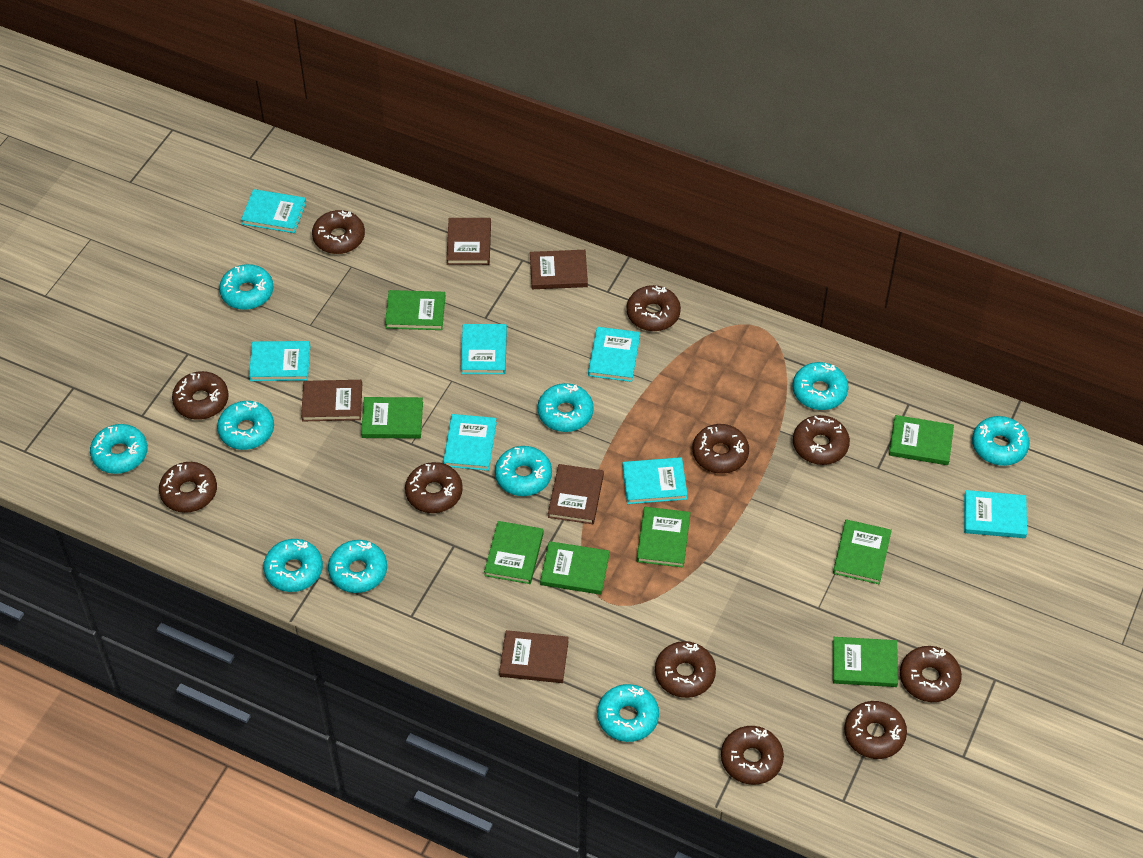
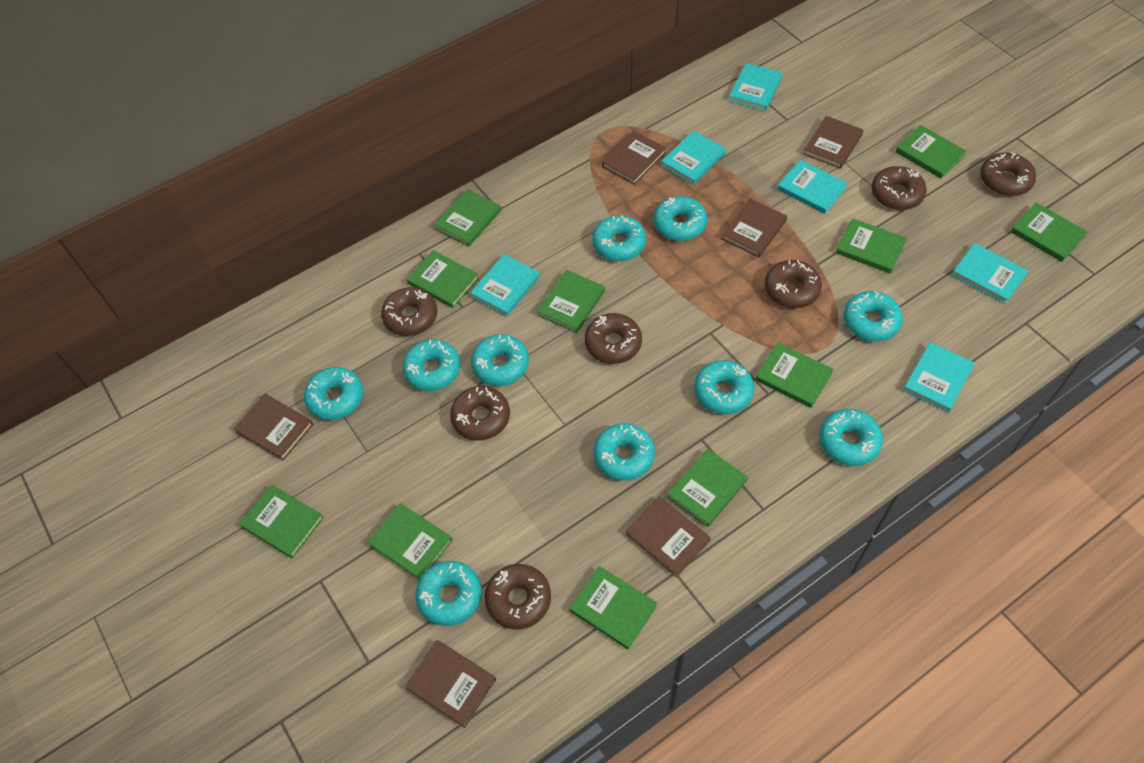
brown book: [301,380,362,421] [446,218,491,265] [499,630,569,683] [530,250,588,289] [548,464,604,524] = 5 -> [234,394,314,461] [405,640,496,728] [602,131,666,185] [626,496,711,577] [721,198,787,257] [803,116,864,169] = 6
brown donut: [159,462,217,513] [172,371,229,420] [312,210,365,254] [405,462,463,513] [626,285,681,331] [655,641,716,698] [692,424,749,474] [721,726,784,785] [793,415,850,465] [844,701,907,759] [900,646,962,702] = 11 -> [381,287,437,336] [450,386,510,441] [485,564,551,630] [585,313,642,364] [765,260,822,308] [872,166,927,210] [980,152,1036,196] = 7
green book: [361,397,423,439] [385,290,445,330] [484,521,544,584] [540,541,610,595] [637,507,691,568] [833,519,892,584] [833,637,898,687] [889,415,954,465] = 8 -> [239,485,324,558] [368,503,453,580] [407,250,479,308] [434,189,501,247] [537,270,605,333] [570,566,657,649] [668,448,748,527] [755,343,834,408] [836,218,907,274] [896,125,966,179] [1011,203,1087,262] = 11
turquoise book: [241,189,306,233] [249,341,310,381] [443,414,497,471] [461,324,507,374] [588,327,640,382] [622,457,688,504] [964,490,1027,538] = 7 -> [470,254,540,316] [661,131,726,185] [729,63,783,111] [777,160,848,214] [903,342,975,412] [951,243,1028,304] = 6

